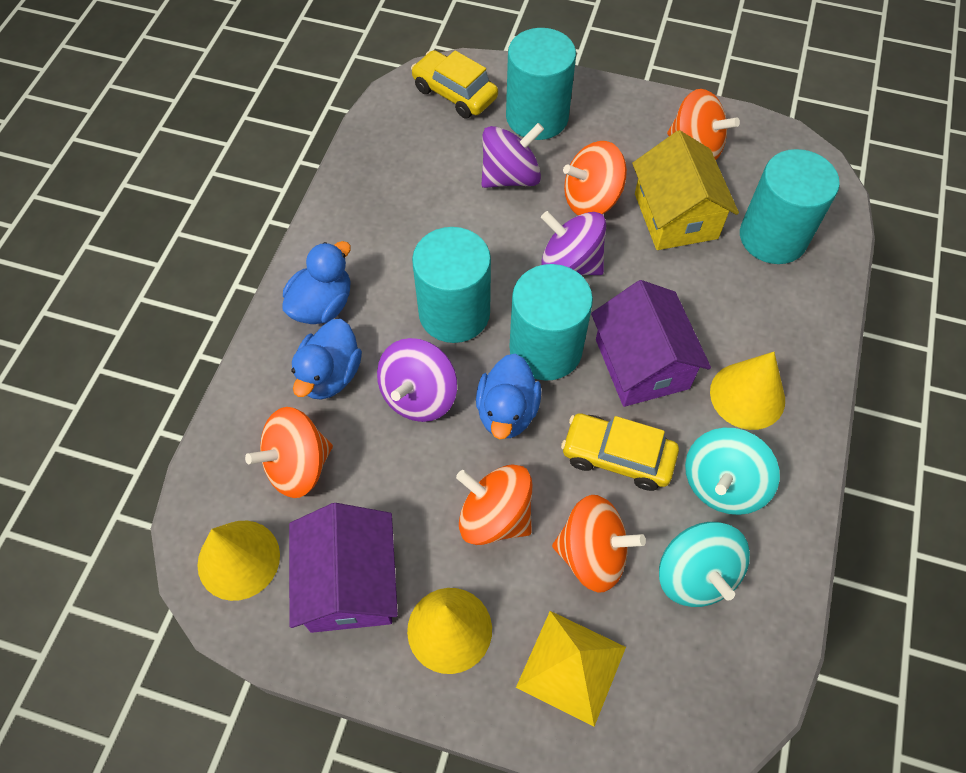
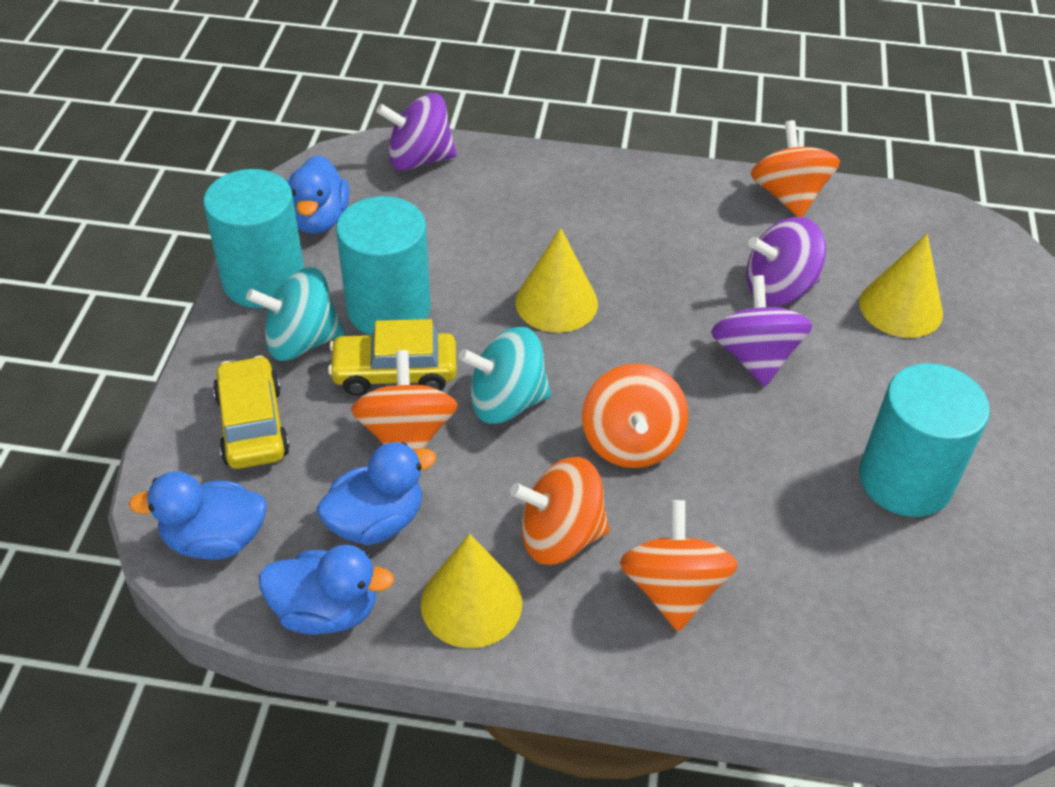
blue duck: [282,241,351,324] [291,319,362,400] [476,354,541,440] = 3 -> [128,471,267,560] [259,545,394,635] [286,155,349,234] [317,442,436,545] = 4
purple house: [289,503,398,633] [591,280,711,407] = 2 -> none = 0
turquoise cylinder: [412,227,491,343] [506,28,576,140] [509,264,593,381] [740,149,840,264] = 4 -> [203,169,304,308] [336,196,431,335] [859,363,990,517] = 3
yellow house: [632,130,739,250] = 1 -> none = 0
yellow pyramid: [516,611,626,727] = 1 -> none = 0

